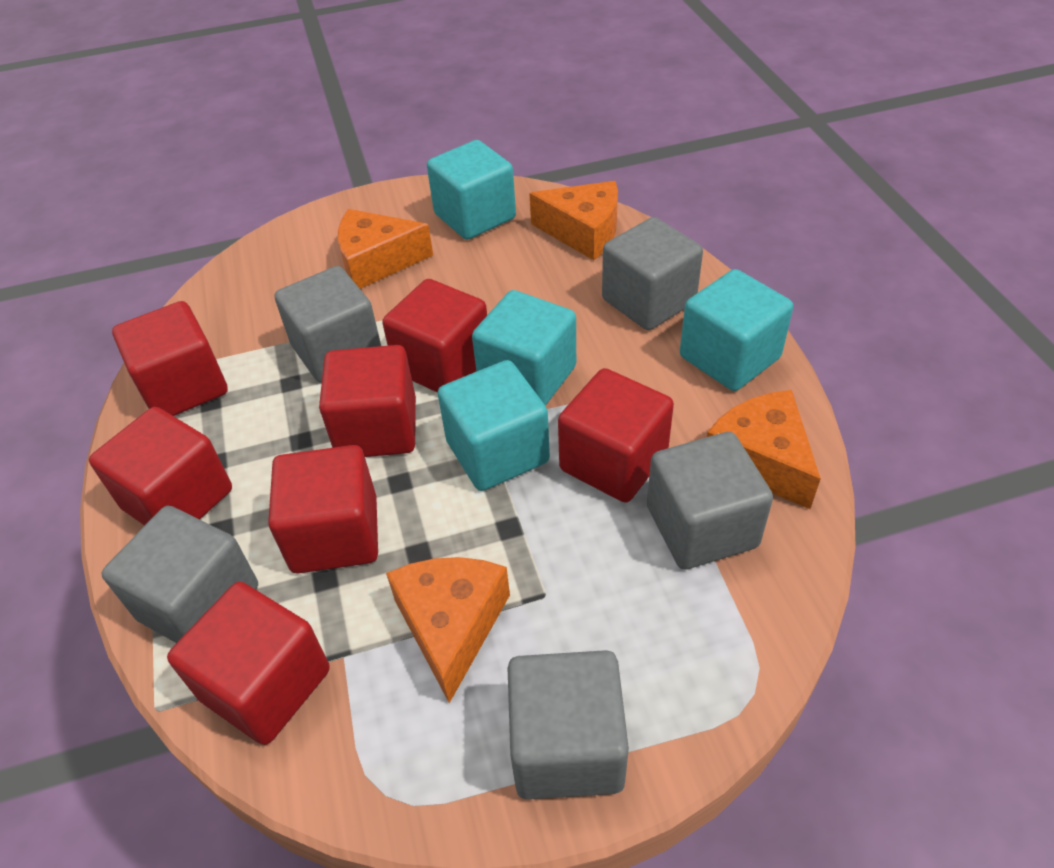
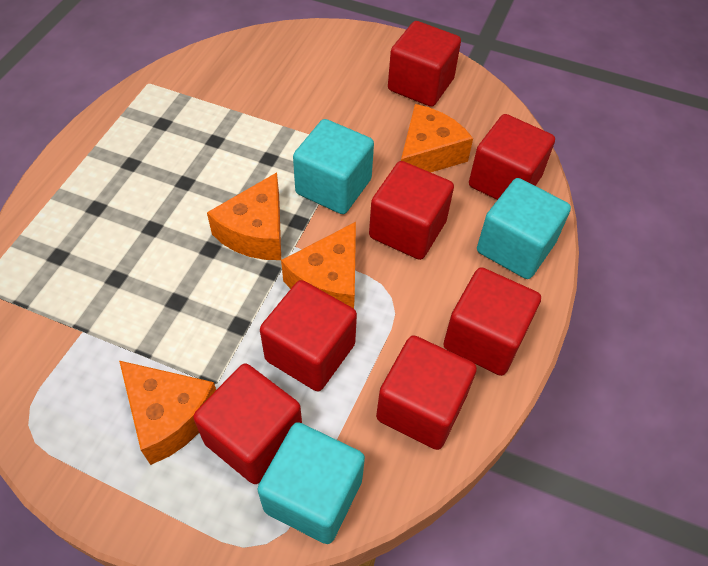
grey cube: [101,506,258,643] [274,266,381,383] [507,650,629,799] [602,217,703,330] [647,432,773,570] = 5 -> none = 0
turquoise cube: [427,140,516,240] [438,360,550,491] [472,290,576,406] [680,269,793,391] = 4 -> [257,422,365,544] [293,119,374,214] [477,178,571,279] = 3

